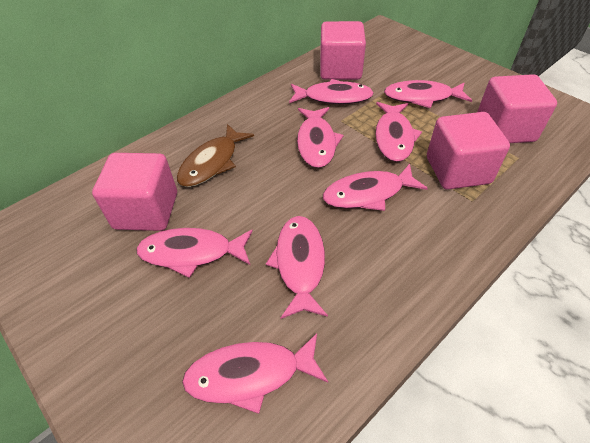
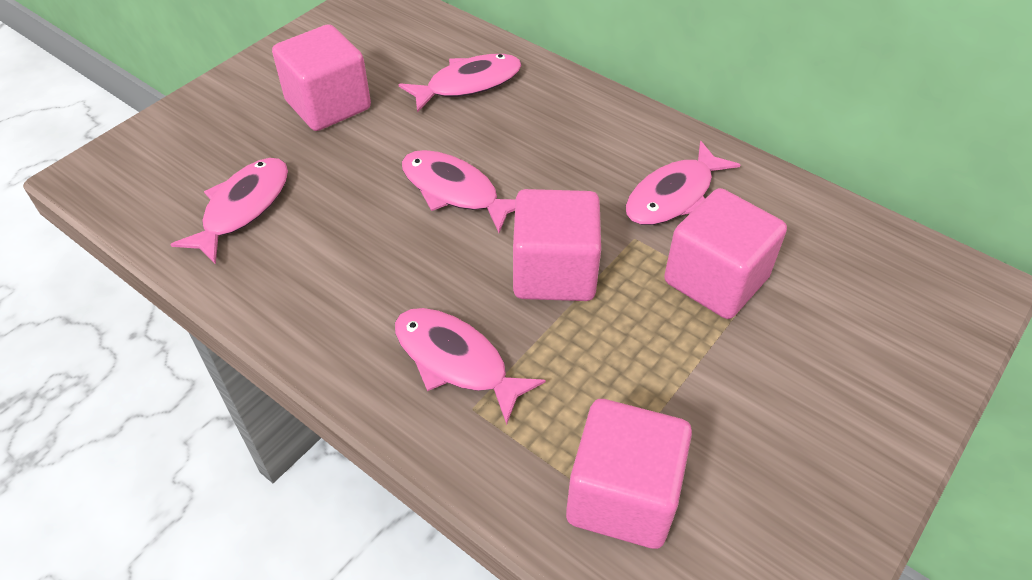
brown fish: [177,124,254,187] = 1 -> none = 0
pink fish: [136,228,253,278] [182,334,328,414] [266,216,328,319] [289,79,374,104] [297,107,344,168] [323,164,428,211] [375,102,422,162] [384,80,472,108] = 8 -> [170,158,288,264] [395,308,546,425] [399,54,522,113] [402,150,516,233] [626,141,740,225] = 5

